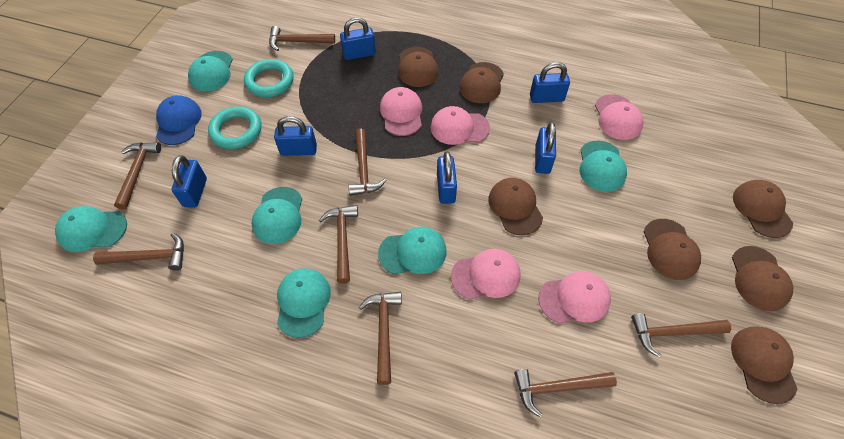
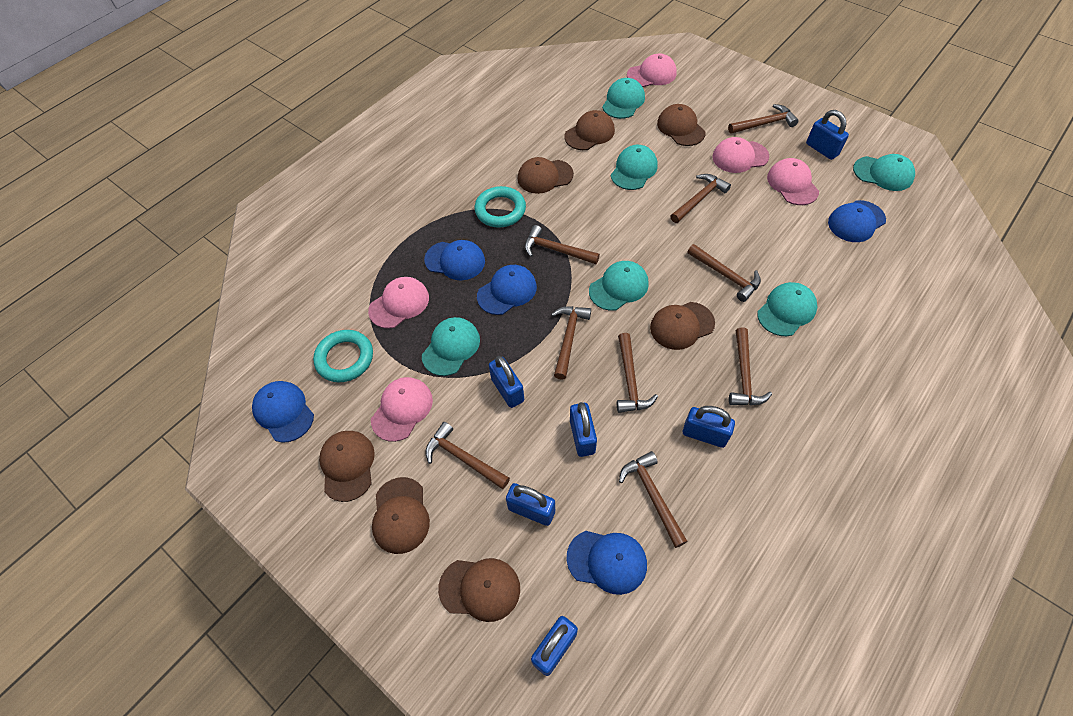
blue cap: [156,95,202,145] = 1 -> [252,381,314,443] [424,240,485,280] [477,265,537,315] [566,531,647,595] [828,200,886,242] = 5
brown hammer: [93,233,184,271] [114,142,161,210] [269,26,335,51] [319,205,358,284] [348,128,386,196] [359,292,402,385] [514,369,617,417] [631,313,731,357] = 8 -> [425,422,510,489] [525,225,600,264] [551,306,591,380] [617,333,658,413] [619,451,688,548] [670,174,731,223] [687,244,761,302] [728,104,799,134] [729,327,772,405] = 9

